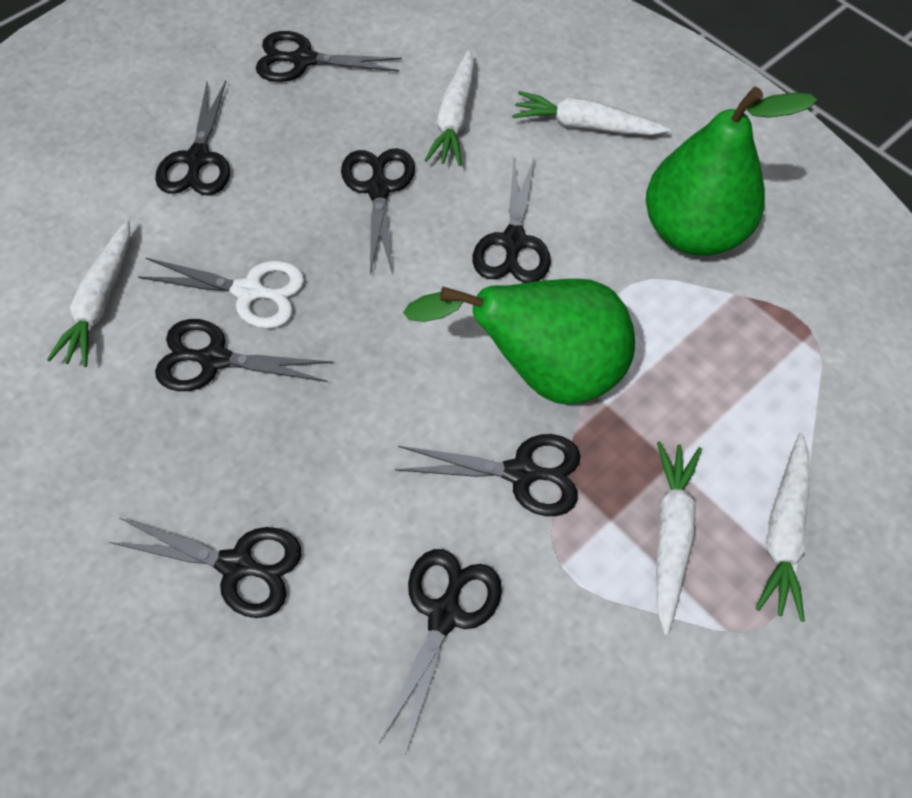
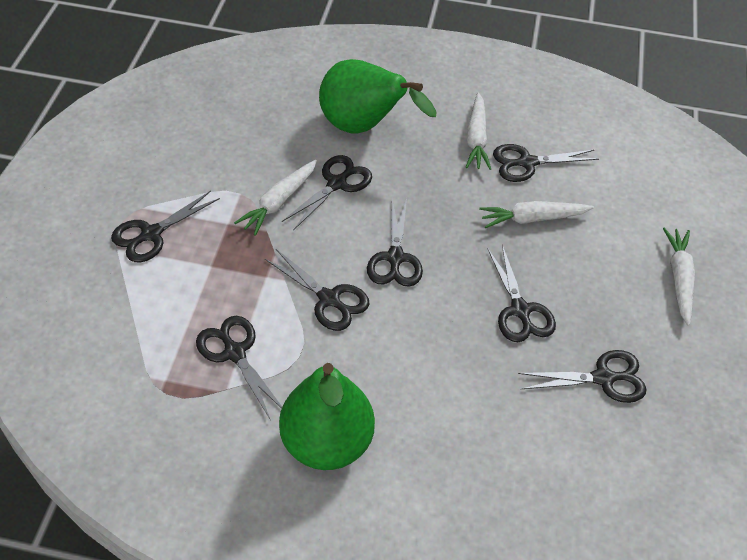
white carrot: [47,220,130,367] [425,49,474,166] [512,91,671,135] [656,441,702,635] [756,433,809,622] = 5 -> [234,160,317,236] [466,93,491,170] [479,201,594,228] [663,228,695,326] = 4
white scissors: [138,258,304,329] = 1 -> none = 0

